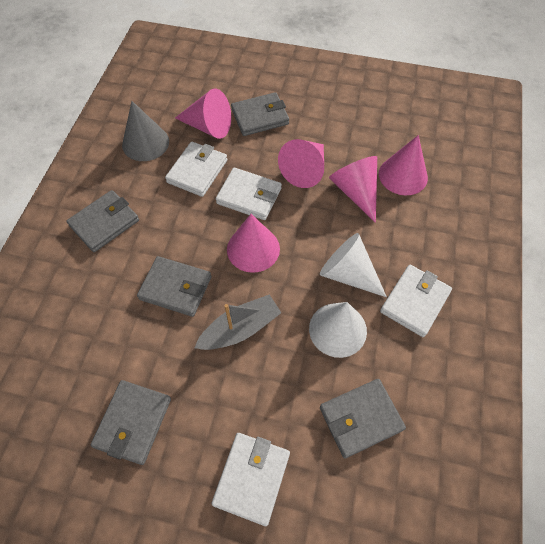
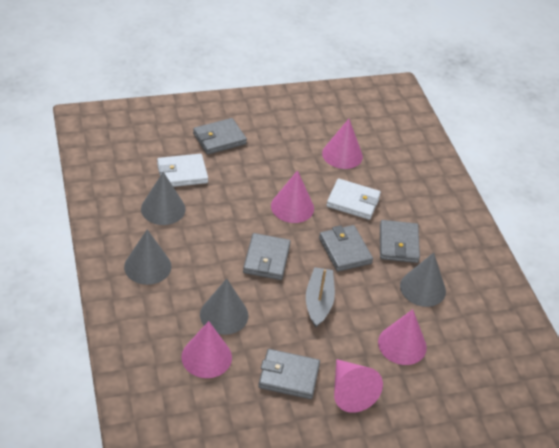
grey cone: [122,101,169,161] = 1 -> [124,229,171,285] [141,172,186,225] [200,279,248,335] [400,253,446,307] = 4
white cone: [309,302,367,358] [320,233,387,297] = 2 -> none = 0
white wallet: [165,142,227,197] [211,433,290,526] [216,168,282,220] [380,265,452,337] = 4 -> [157,154,208,187] [326,178,381,220] = 2

